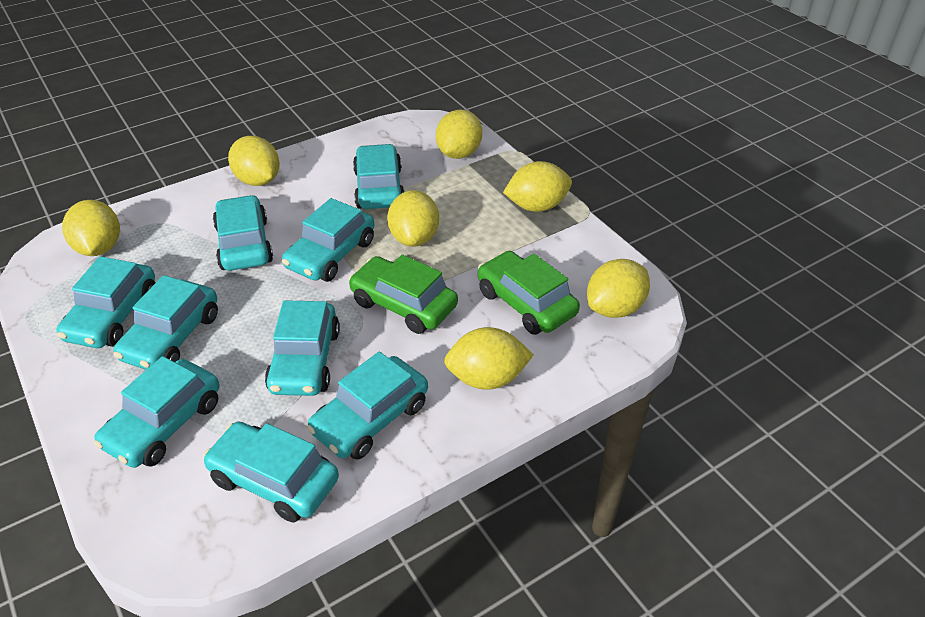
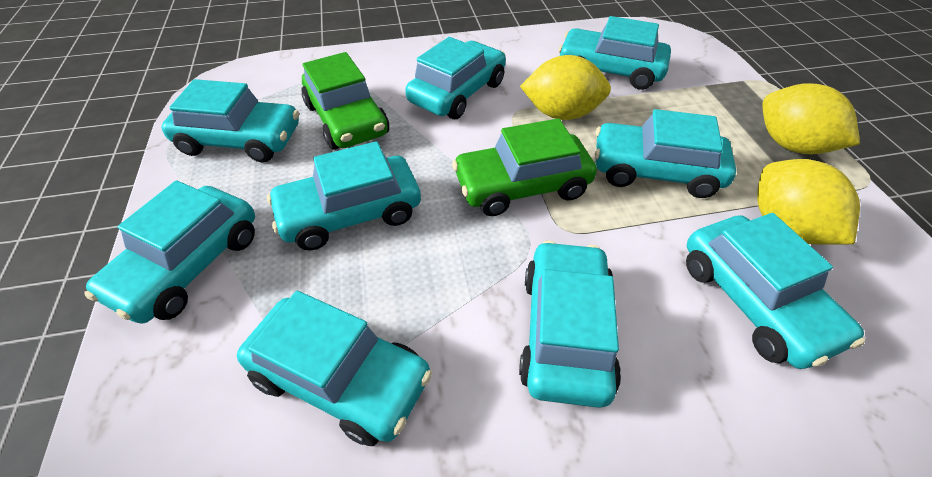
yellow lemon: [62,200,120,256] [228,136,280,186] [387,190,439,247] [436,110,482,159] [444,327,534,390] [503,161,572,212] [587,259,650,318] = 7 -> [520,55,611,120] [757,159,860,245] [762,83,860,154] = 3

